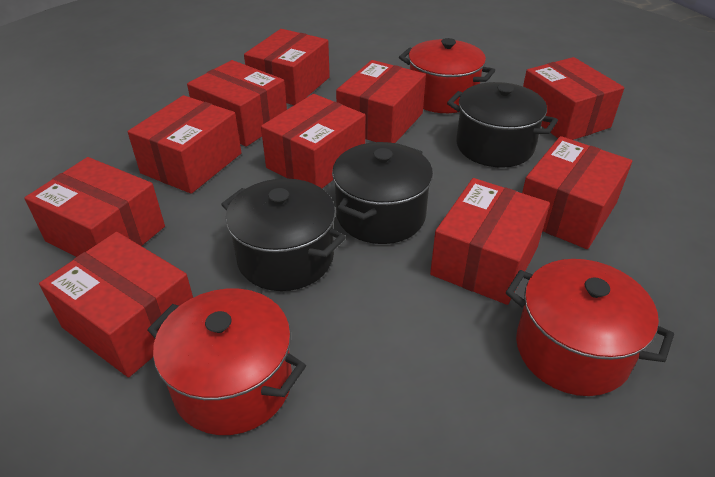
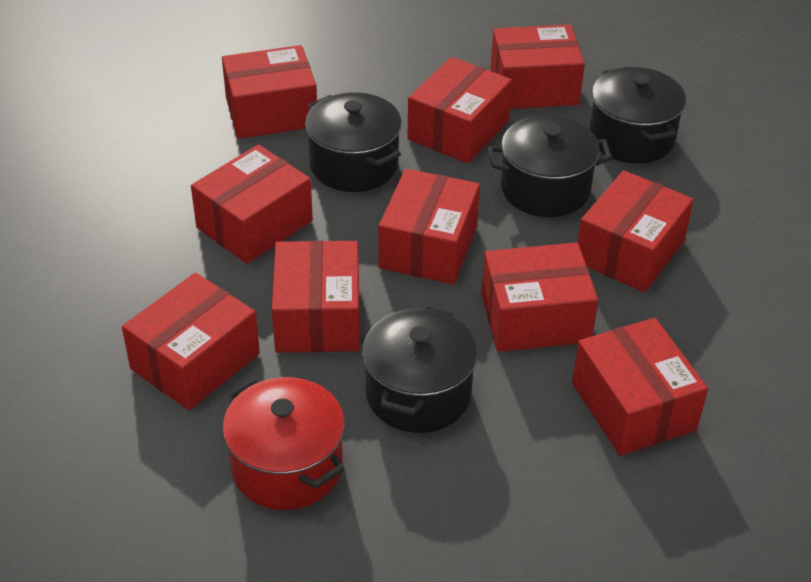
black pot: [221,178,346,291] [332,142,433,244] [447,82,558,168] = 3 -> [305,92,402,192] [362,305,478,433] [487,115,612,217] [589,67,686,164] = 4
red pot: [148,289,306,435] [399,38,495,113] [506,259,674,396] = 3 -> [222,377,345,510] = 1

